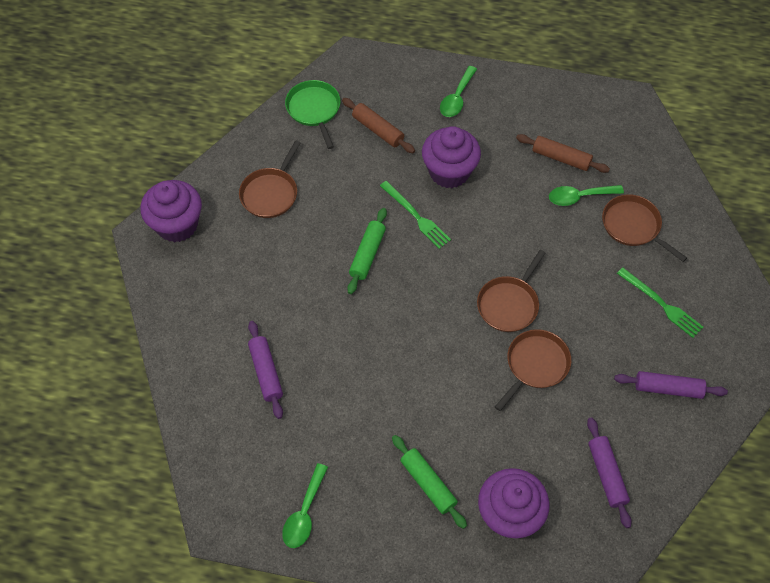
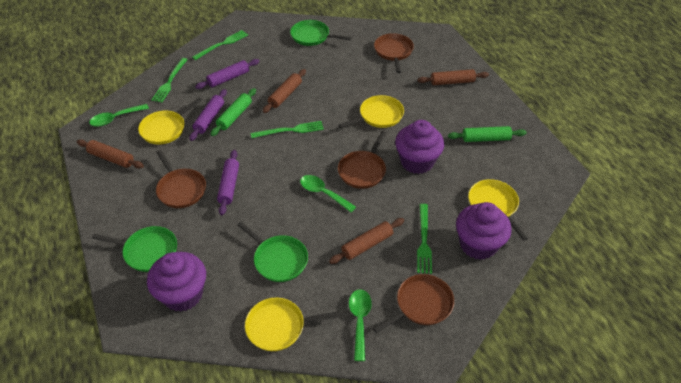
brown rolling pin: [342,98,415,153] [516,134,610,173] = 2 -> [77,139,144,169] [263,69,306,113] [329,218,404,264] [418,69,489,85] = 4
green fork: [380,181,451,249] [617,267,703,338] = 2 -> [151,58,188,103] [192,30,248,60] [251,121,324,138] [417,204,432,274] = 4
green pan: [285,80,340,149] = 1 -> [92,226,177,272] [237,222,308,282] [290,20,351,46] = 3
yellow pan: none = 0 -> [138,98,202,145] [245,298,340,351] [338,95,404,128] [468,179,528,241] = 4

